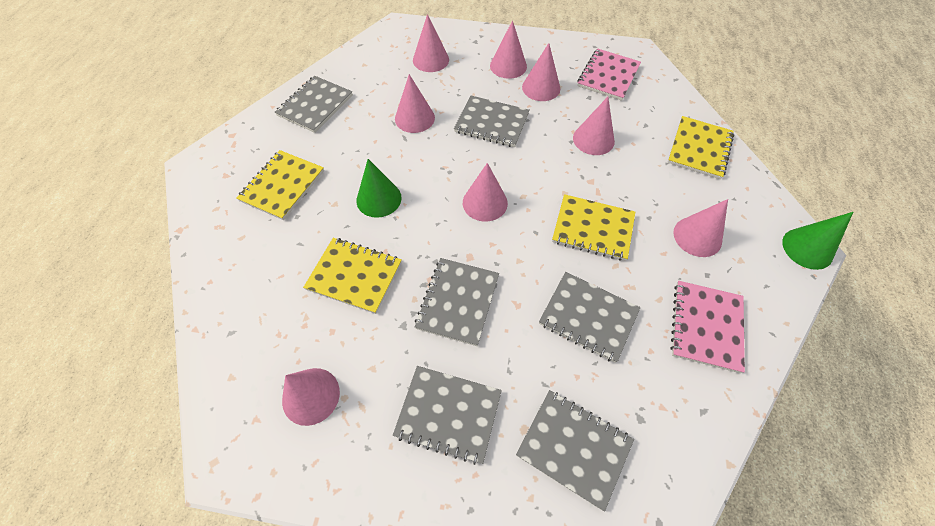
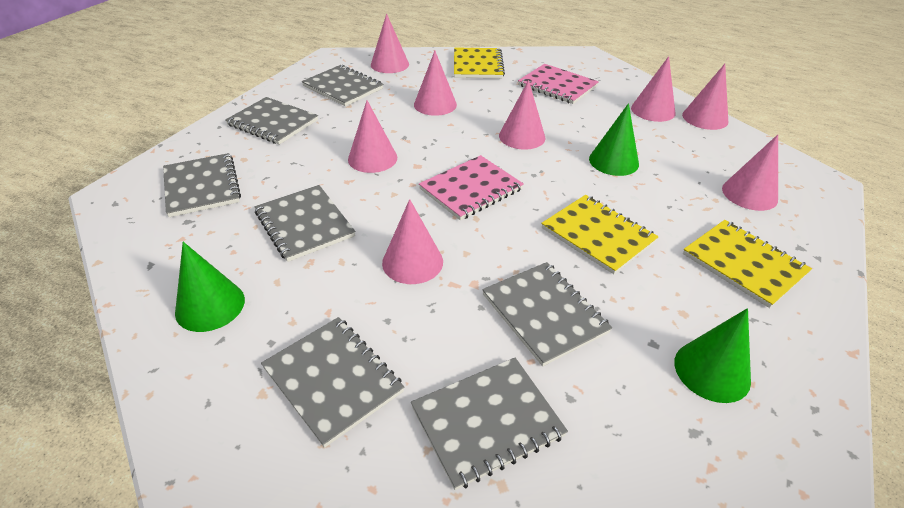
green cone: [356,159,402,218] [782,212,853,270] = 2 -> [175,242,245,332] [589,103,639,176] [674,308,751,403] = 3
grey notebook: [275,76,353,133] [393,366,502,465] [415,258,499,346] [454,95,530,147] [516,390,634,512] [539,272,640,363] = 6 -> [163,153,241,217] [225,97,318,145] [255,185,355,262] [261,317,404,448] [302,65,384,106] [411,358,568,490] [482,262,612,366] = 7
yellow notebook: [236,150,324,220] [303,238,402,314] [552,194,635,261] [667,116,734,179] = 4 -> [454,47,505,78] [541,195,659,274] [683,220,812,308] = 3

